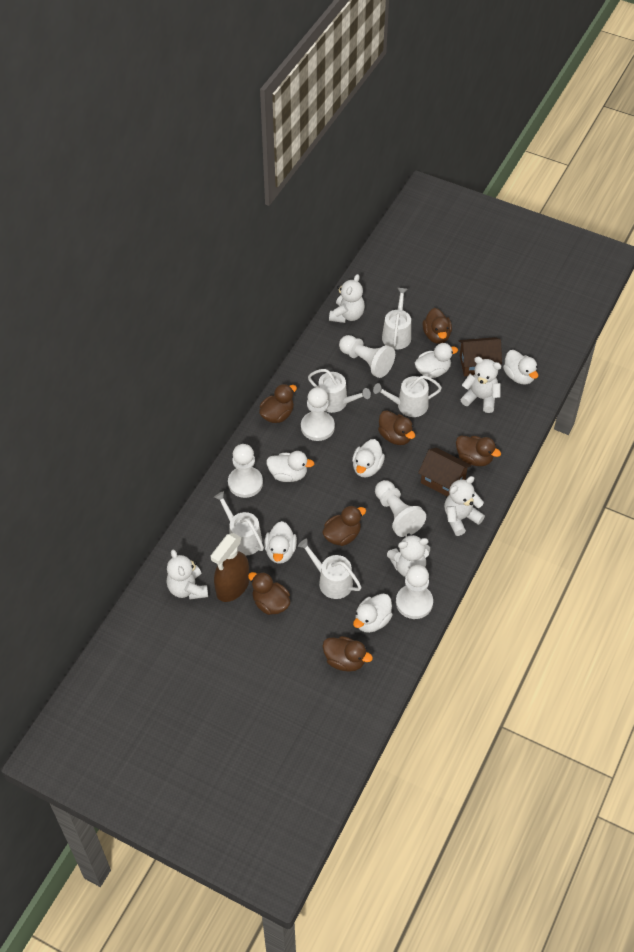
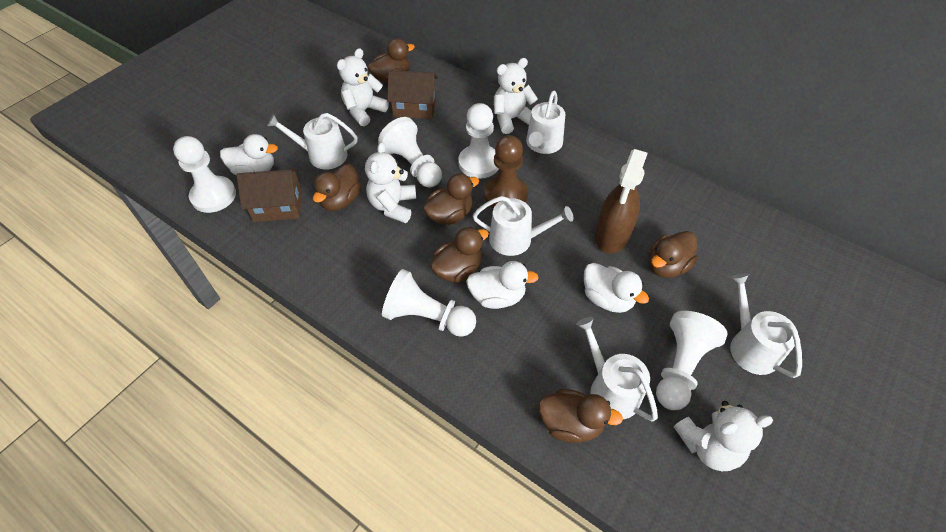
brown duck: [248,572,290,615] [259,384,297,423] [322,505,366,546] [323,636,373,672] [378,410,415,445] [422,308,452,344] [456,435,501,466] = 7 -> [313,164,361,211] [367,38,415,83] [423,174,479,225] [430,227,489,283] [538,389,623,443] [649,231,698,278] = 6
brown pawn: none = 0 -> [484,135,528,209] = 1
white duck: [264,521,297,564] [266,451,314,482] [352,439,385,478] [353,593,393,633] [415,343,458,378] [503,350,538,385] = 6 -> [220,134,278,175] [466,261,539,309] [584,263,649,313] = 3
white teddy bear: [166,550,208,600] [329,274,365,323] [387,533,430,577] [444,476,485,536] [460,357,501,413] = 5 -> [337,48,389,126] [365,142,416,223] [494,58,538,134] [674,401,773,471] = 4

